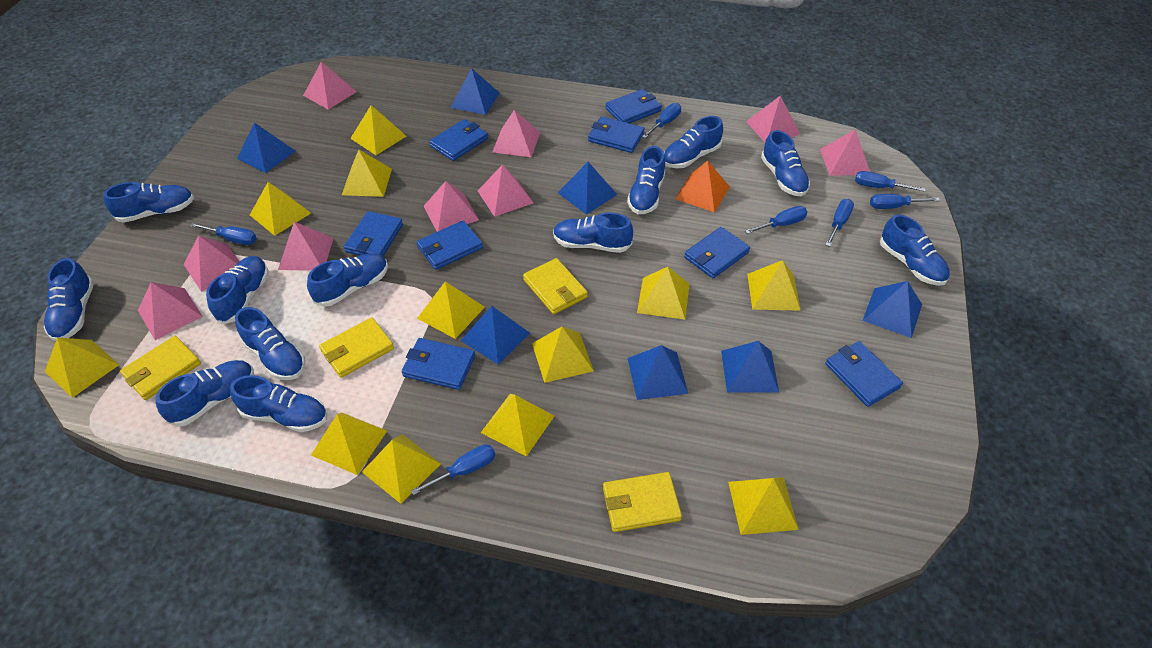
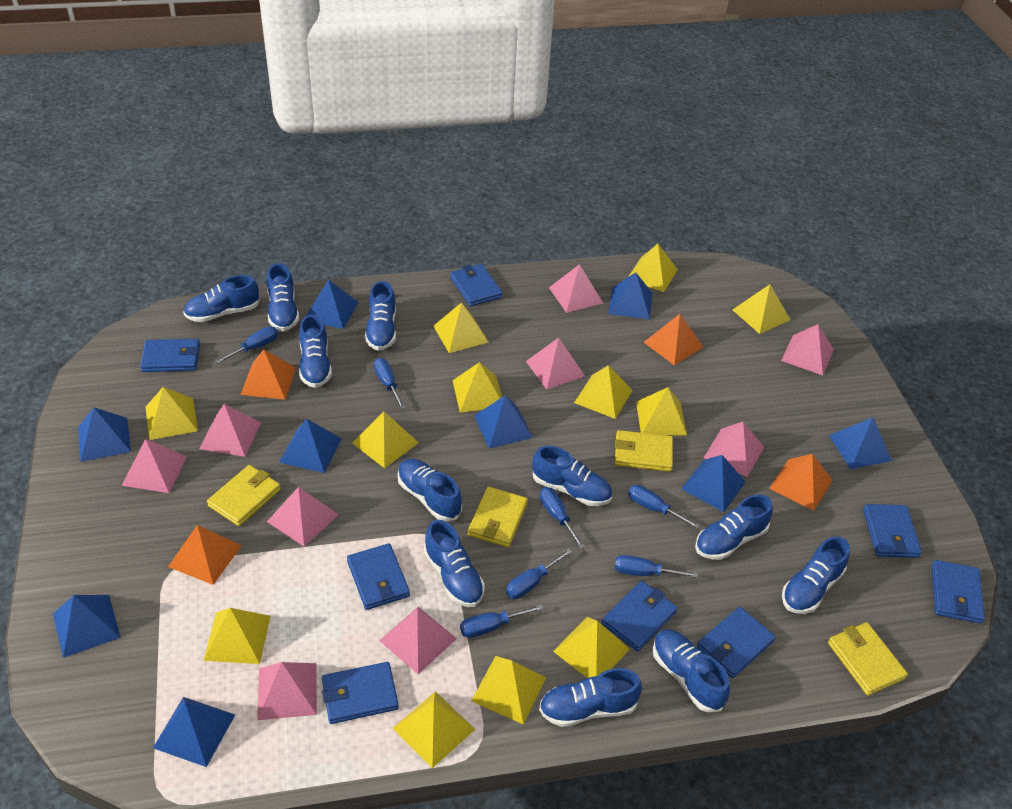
blue pyramid: [237,122,295,173] [450,68,500,115] [461,306,530,365] [558,162,617,214] [627,345,688,400] [721,341,779,393] [862,281,922,338] = 7 -> [53,595,121,658] [78,407,131,462] [153,697,235,767] [279,419,342,473] [305,279,359,329] [474,395,533,448] [609,272,652,320] [681,455,746,512] [829,417,892,469] = 9
blue shoe: [44,258,94,341] [103,182,194,223] [155,360,254,427] [206,256,269,324] [230,375,327,432] [235,307,305,380] [307,253,388,307] [553,212,633,253] [627,146,665,214] [664,116,723,168] [761,130,810,196] [880,214,950,286] = 12 -> [183,275,260,322] [267,263,299,331] [299,315,332,388] [365,281,396,351] [398,459,462,521] [424,520,485,607] [532,445,612,506] [539,668,642,727] [653,629,730,712] [695,495,773,560] [782,536,850,614] = 11
orange pyramid: [675,160,730,213] = 1 -> [168,525,242,585] [240,349,296,400] [644,314,703,366] [769,454,833,511] = 4

